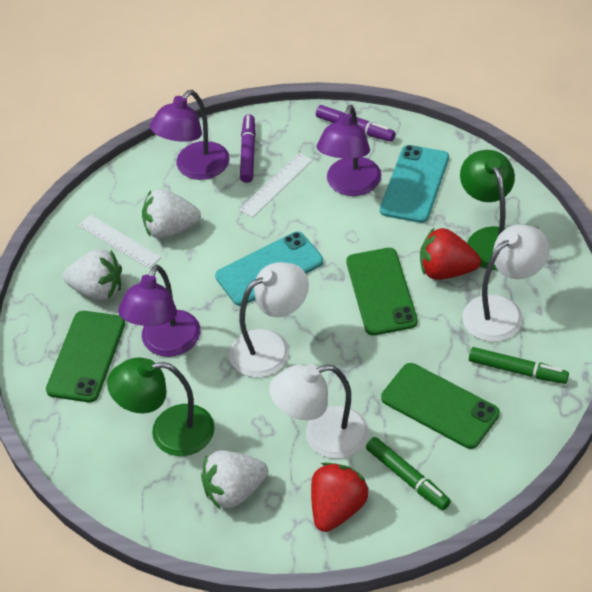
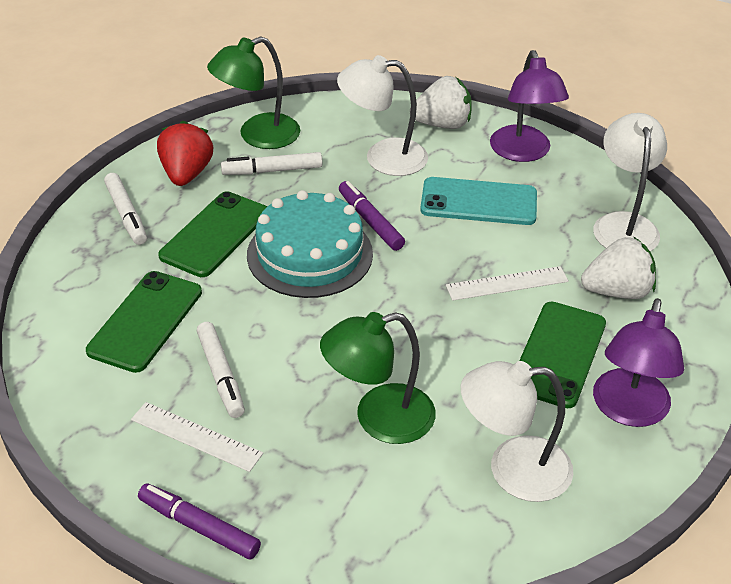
green marker: [366,437,451,510] [469,347,569,384] = 2 -> none = 0
purple lamp: [118,265,200,357] [150,90,229,180] [316,105,381,196] = 3 -> [490,50,569,162] [593,298,684,427] = 2
red strawberry: [311,463,369,532] [420,228,481,280] = 2 -> [157,121,213,186] = 1
turquoise cake: none = 0 -> [247,190,373,298] = 1
turquoise phone: [215,232,323,306] [380,145,449,223] = 2 -> [420,177,537,225] = 1
white marker: none = 0 -> [104,173,147,245] [197,322,245,418] [221,152,322,175] = 3
white strawberry: [63,249,122,301] [142,189,201,239] [201,450,268,510] = 3 -> [410,76,472,129] [581,236,656,299] = 2

